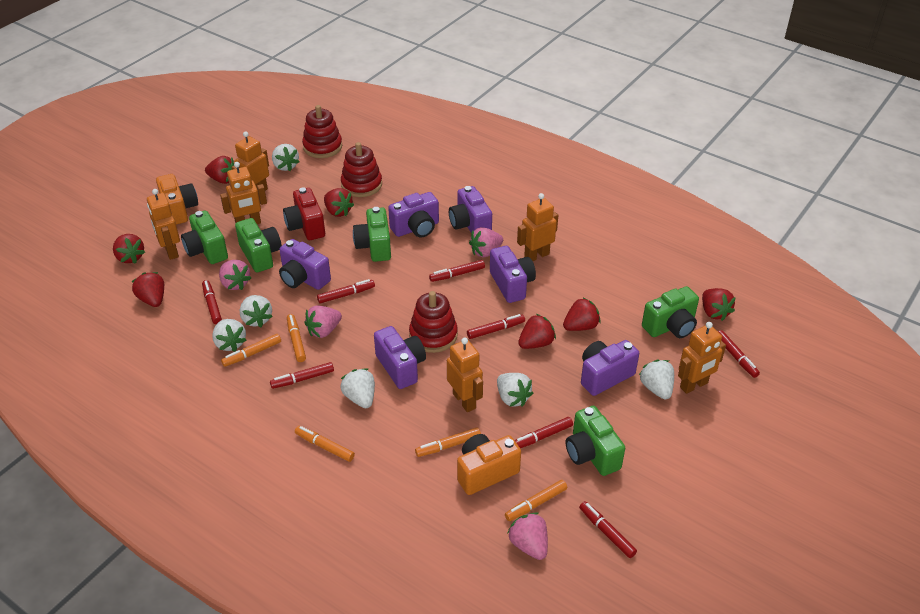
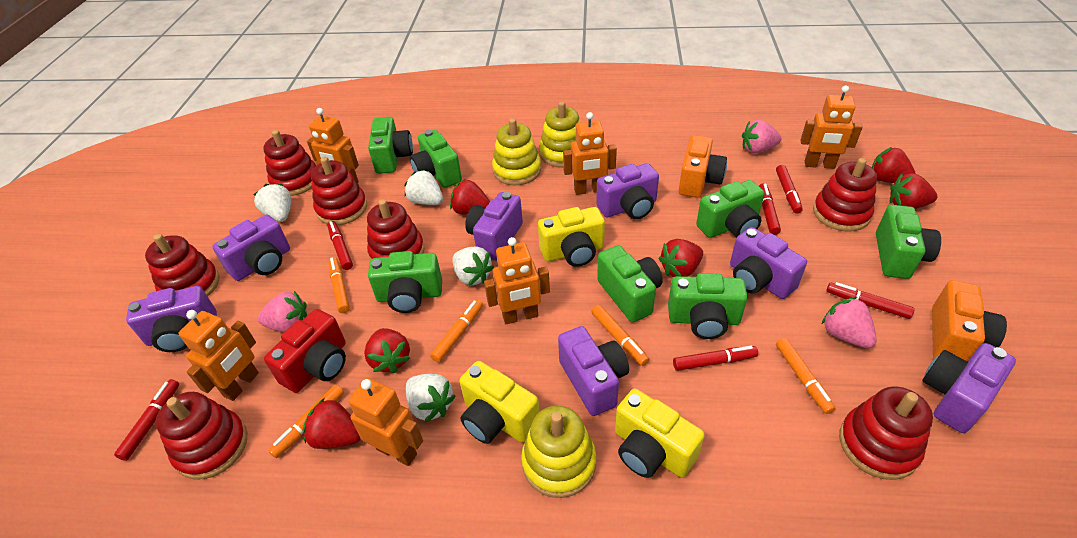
green camera: [181,210,228,264] [235,218,282,273] [353,207,391,262] [566,406,625,476] [642,286,699,338] = 5 -> [368,117,413,174] [368,251,442,313] [410,130,462,188] [597,245,663,322] [668,273,748,339] [696,180,765,238] [876,205,941,279] = 7
pink strawberry: [219,260,251,290] [304,305,342,338] [469,227,503,258] [508,512,548,560] = 4 -> [258,291,307,332] [742,120,782,154] [822,297,877,348] = 3
purple camera: [279,239,331,290] [374,326,426,389] [388,192,439,237] [449,186,492,233] [490,246,536,303] [581,340,639,396] = 6 -> [126,286,217,352] [212,214,290,281] [465,192,523,261] [558,326,629,416] [596,163,659,219] [730,227,807,299] [922,343,1016,433] = 7
red marker: [202,280,222,324] [270,362,334,389] [317,279,375,304] [429,260,485,282] [467,314,525,339] [515,417,573,448] [579,501,637,558] [718,330,760,378] = 8 -> [114,379,179,461] [327,221,353,270] [673,346,758,371] [759,183,781,235] [776,165,803,214] [826,282,915,319] = 6
red stacking toy: [302,105,342,158] [341,142,382,197] [409,291,458,353] = 3 -> [145,234,220,297] [156,392,247,480] [263,130,316,196] [311,157,367,225] [367,199,425,260] [813,158,877,232] [839,386,933,480] = 7
red strawberry: [113,234,145,264] [132,272,164,307] [205,156,234,184] [324,188,354,217] [518,314,556,349] [563,297,601,331] [702,288,736,321] = 7 -> [303,398,361,449] [364,328,410,373] [450,179,490,215] [658,239,703,277] [872,147,916,183] [890,173,937,209] = 6
white strawberry: [212,319,246,352] [240,295,273,327] [272,144,299,171] [341,369,375,408] [497,373,533,407] [639,360,674,399] = 6 -> [253,184,291,222] [404,170,443,205] [406,374,456,422] [452,246,494,285] = 4
yellow camera: none = 0 -> [459,361,539,444] [538,207,605,267] [615,389,705,478] = 3
yellow stacking toy: none = 0 -> [492,118,541,185] [521,406,596,498] [539,102,580,168] = 3

